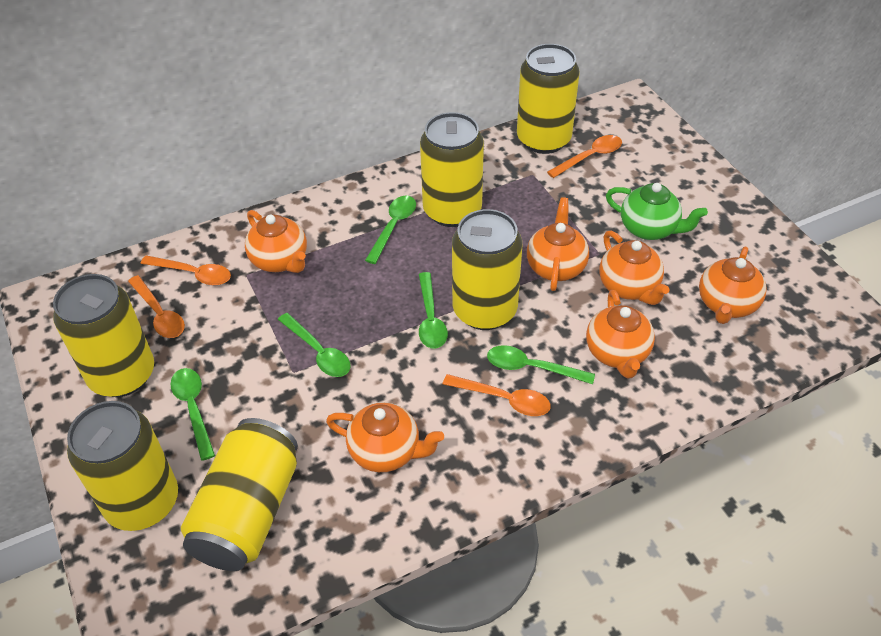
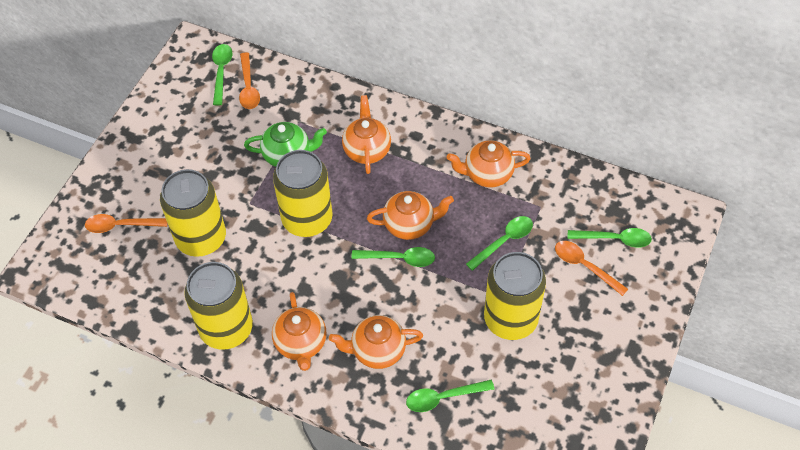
orange spoon: [128,275,185,338] [140,255,231,285] [443,374,551,416] [547,135,622,178] = 4 -> [85,214,168,233] [239,53,260,109] [555,241,628,296] = 3
orange teapot: [245,210,307,273] [326,402,444,472] [527,197,589,291] [586,290,655,379] [599,230,670,305] [699,247,767,324] = 6 -> [272,292,327,371] [329,315,423,369] [342,95,391,174] [367,191,454,240] [447,140,531,187] = 5
yellow can: [53,274,154,397] [67,401,178,531] [181,418,298,571] [420,112,484,227] [452,209,522,330] [517,44,580,154] = 6 -> [160,169,226,257] [184,262,253,350] [273,150,333,237] [484,252,546,340] = 4

